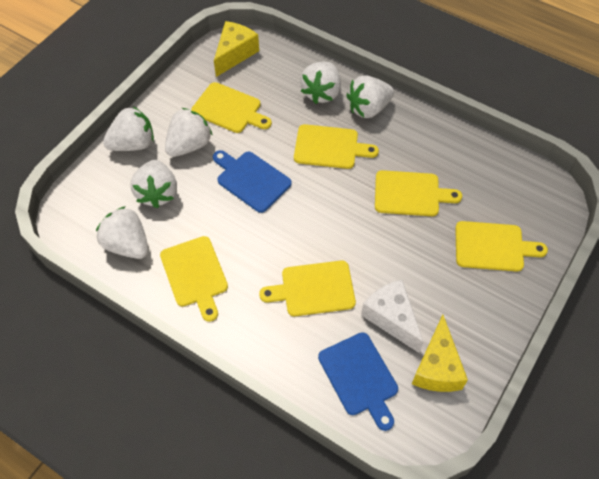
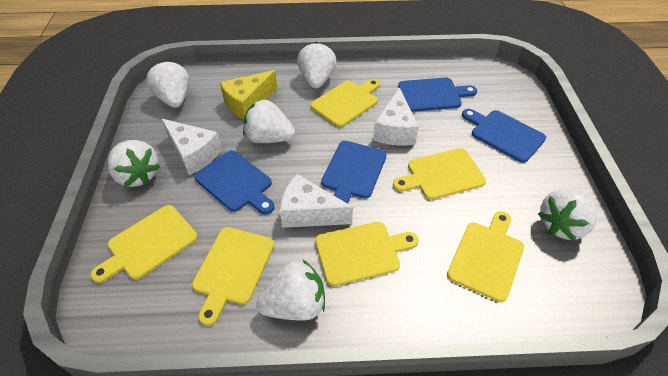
blue cutting board: [213,150,292,213] [318,332,398,431] = 2 -> [194,150,275,215] [321,141,387,204] [398,78,477,112] [462,109,546,163] = 4
white cheese: [361,280,424,353] = 1 -> [162,119,222,175] [280,174,353,228] [373,87,419,145] = 3
yellow cheese: [214,21,259,77] [412,315,468,392] = 2 -> [220,70,277,120] = 1

